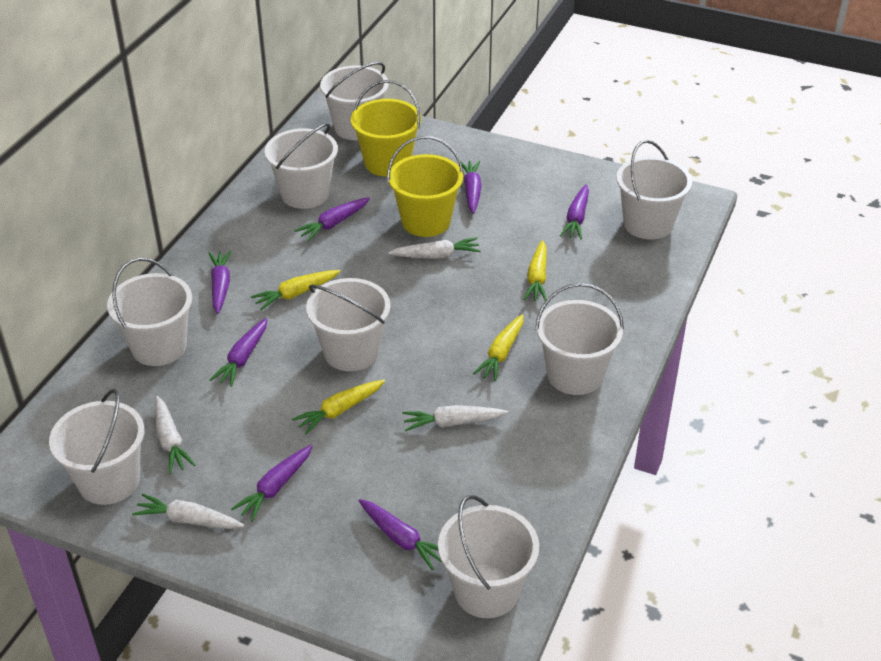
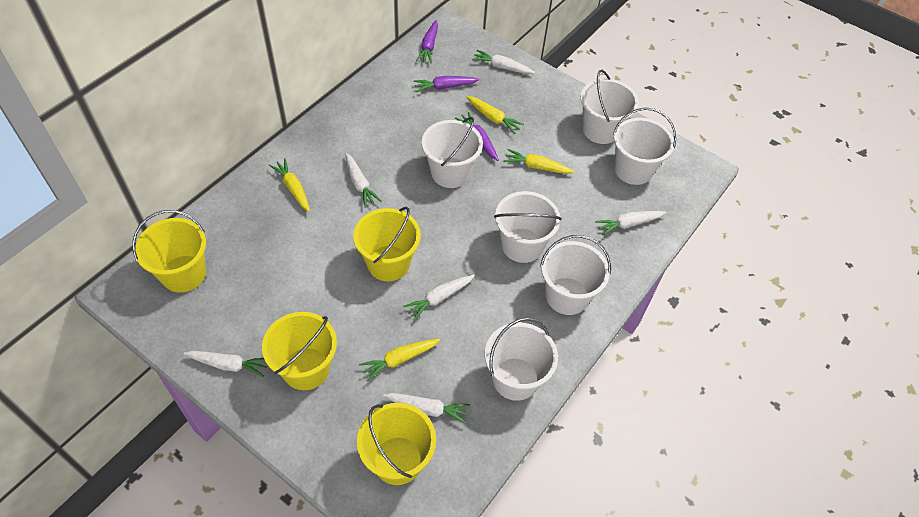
purple carrot: [209,251,232,314] [210,318,267,387] [231,445,313,522] [295,197,370,241] [358,499,442,570] [461,160,482,214] [560,184,589,240] = 7 -> [413,76,479,92] [416,20,438,63] [455,112,499,161] = 3
white bucket: [49,389,145,505] [107,258,192,366] [265,123,338,209] [306,278,391,371] [320,62,389,140] [438,495,539,618] [535,283,624,395] [616,140,692,240] = 8 -> [422,117,483,188] [485,318,558,401] [494,191,562,263] [540,235,611,315] [581,70,639,144] [613,108,676,185] = 6
white carrot: [132,494,244,529] [155,396,196,474] [388,237,481,259] [402,405,509,431] = 4 -> [183,351,267,377] [345,153,382,208] [383,393,470,424] [403,275,475,321] [472,50,535,74] [595,211,666,236] = 6
yellow bucket: [351,80,421,176] [387,136,464,237] = 2 -> [132,210,206,293] [262,312,337,390] [353,207,421,281] [357,403,436,485] = 4

